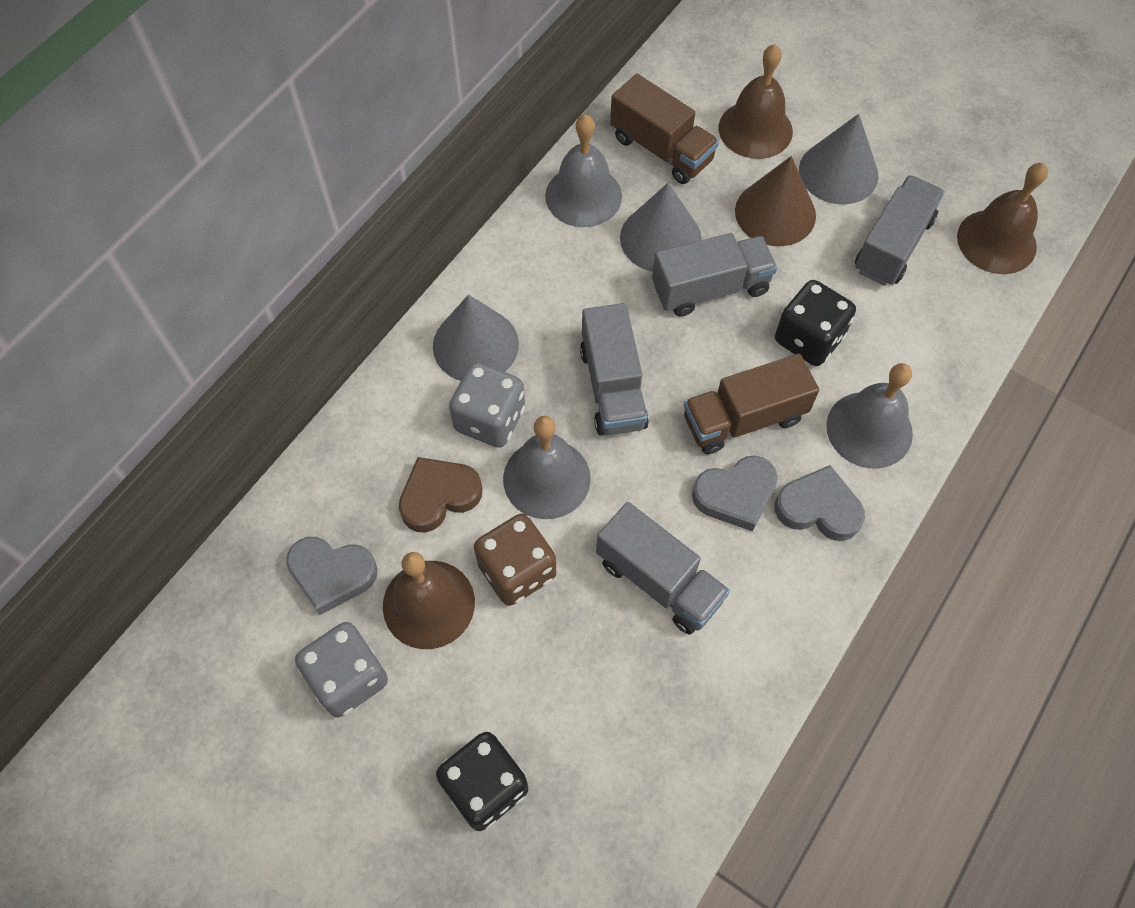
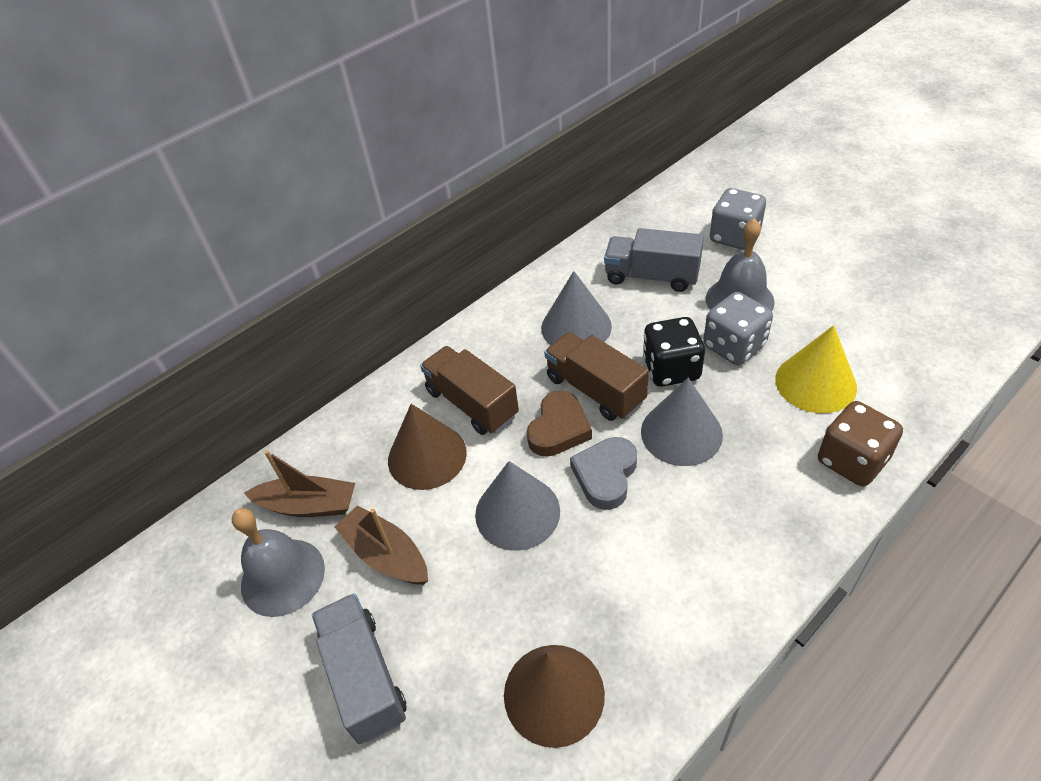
black dice: [436,732,528,831] [775,280,856,366] = 2 -> [643,317,705,387] = 1
brown bell: [383,552,475,649] [719,44,793,159] [957,163,1048,274] = 3 -> none = 0
brown boat: none = 0 -> [244,450,355,517] [334,505,428,585] = 2
brown cone: [735,156,816,246] = 1 -> [388,404,467,490] [504,645,605,748] = 2
grey bell: [503,416,591,519] [545,114,622,227] [826,363,913,469] = 3 -> [232,508,325,617] [706,218,775,311] = 2
grey heart: [286,537,378,615] [692,456,778,531] [775,465,865,541] = 3 -> [570,437,637,510] = 1
grey truck: [580,303,649,435] [596,502,730,635] [652,233,777,317] [855,175,945,286] = 4 -> [312,593,407,744] [604,228,704,292] = 2
yellow cone: none = 0 -> [775,325,857,413] = 1

